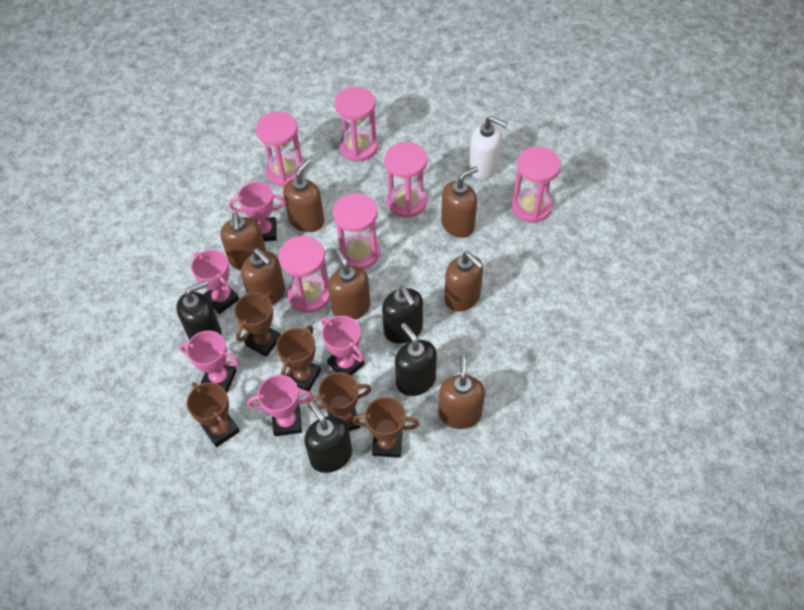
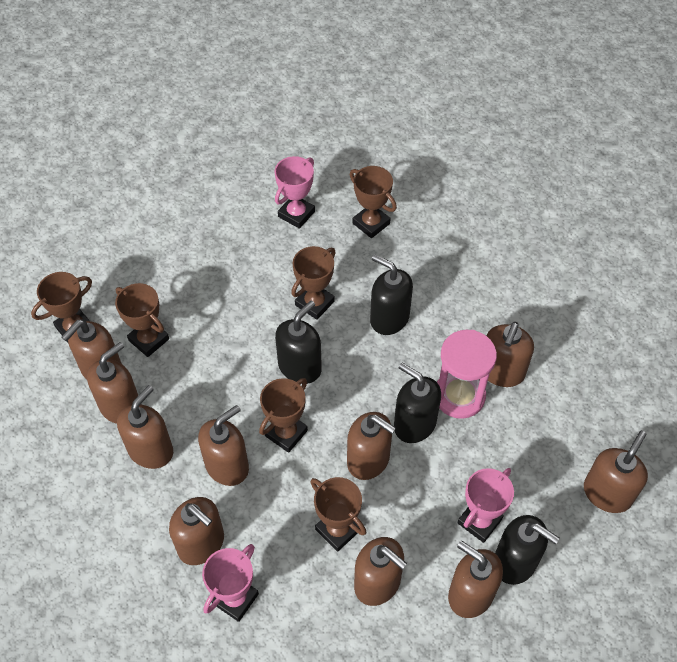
brown soap dispenser: [220,212,266,270] [241,248,285,305] [283,159,324,232] [328,247,371,320] [438,354,485,429] [441,166,478,238] [444,252,484,312] = 7 -> [62,319,122,379] [87,342,141,424] [117,385,173,469] [169,497,224,565] [198,405,249,486] [347,412,396,480] [354,537,407,606] [448,541,503,618] [486,322,534,387] [584,430,648,513] = 10
brown trophy: [187,382,240,447] [234,292,281,357] [276,325,321,391] [308,372,371,431] [352,397,419,458] = 5 -> [31,272,92,342] [115,283,169,357] [259,378,308,453] [291,246,336,320] [310,477,366,552] [350,166,397,238] = 6
pink hourglass: [256,111,305,187] [278,236,330,313] [333,193,380,269] [335,87,378,162] [385,142,427,218] [511,147,561,223] = 6 -> [437,330,497,419] = 1
pink trophy: [179,331,239,393] [191,250,239,314] [229,182,286,242] [247,375,313,436] [321,316,364,375] = 5 -> [202,544,259,622] [275,156,315,229] [458,468,514,543] = 3
white soap dispenser: [469,116,507,180] = 1 -> none = 0

